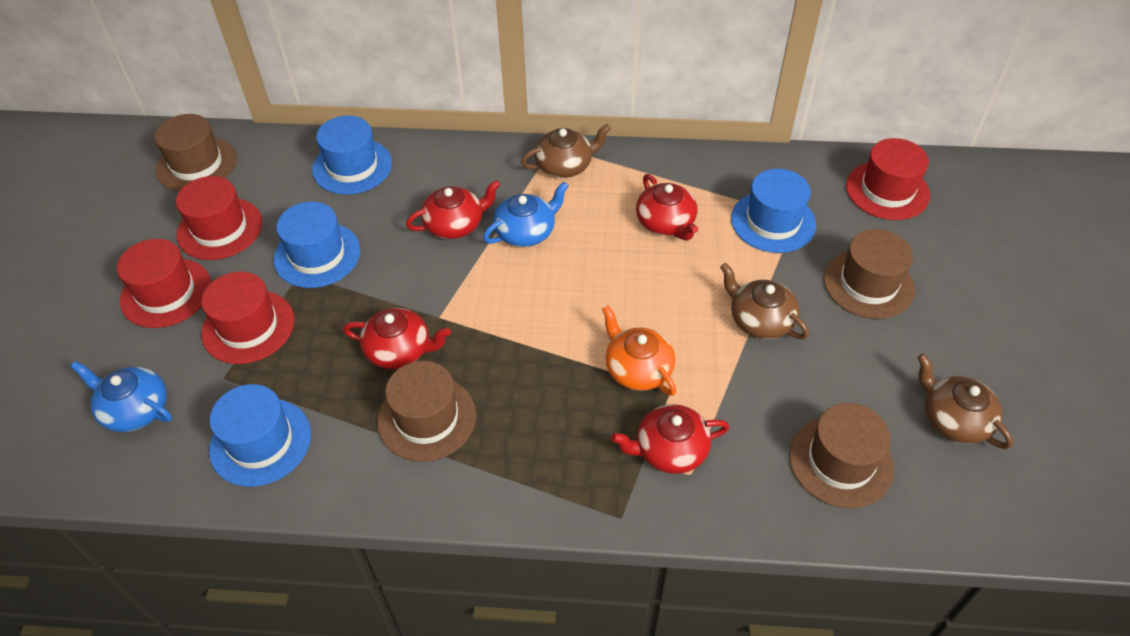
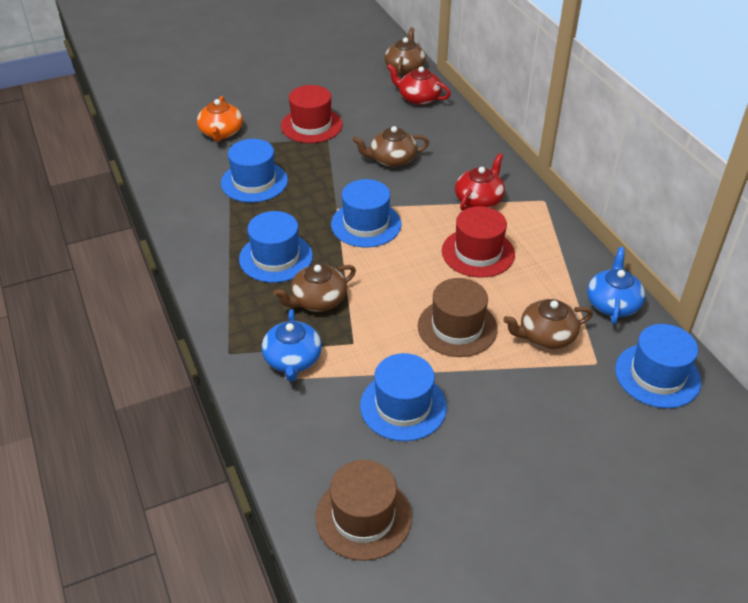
blue hat: [209,384,311,487] [274,202,361,288] [312,116,392,195] [731,169,816,253] = 4 -> [221,139,288,203] [239,211,313,283] [331,179,402,248] [360,353,447,441] [615,324,701,408] = 5
brown hat: [154,114,237,192] [377,361,476,462] [789,403,894,508] [824,229,915,319] = 4 -> [315,460,412,561] [418,278,498,357] = 2
brown teapot: [521,124,611,178] [720,263,809,339] [917,354,1013,449] = 3 -> [273,264,356,312] [353,126,429,167] [384,28,426,76] [503,299,593,349] = 4
red hat: [117,239,211,328] [176,176,262,260] [201,272,294,364] [846,138,930,220] = 4 -> [281,85,343,143] [442,206,515,278] = 2
red teapot: [343,308,451,369] [406,180,500,239] [611,404,730,474] [636,174,698,241] = 4 -> [387,64,451,105] [455,153,505,211] = 2

